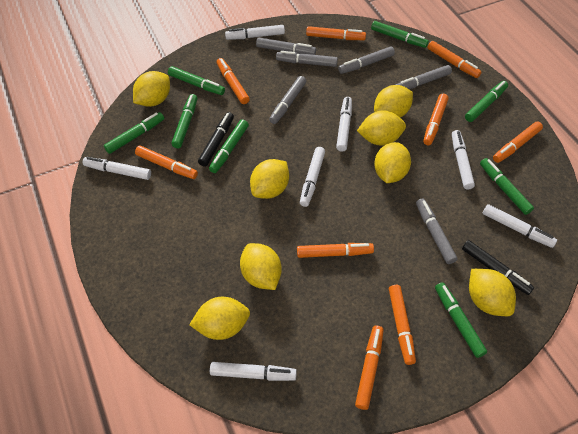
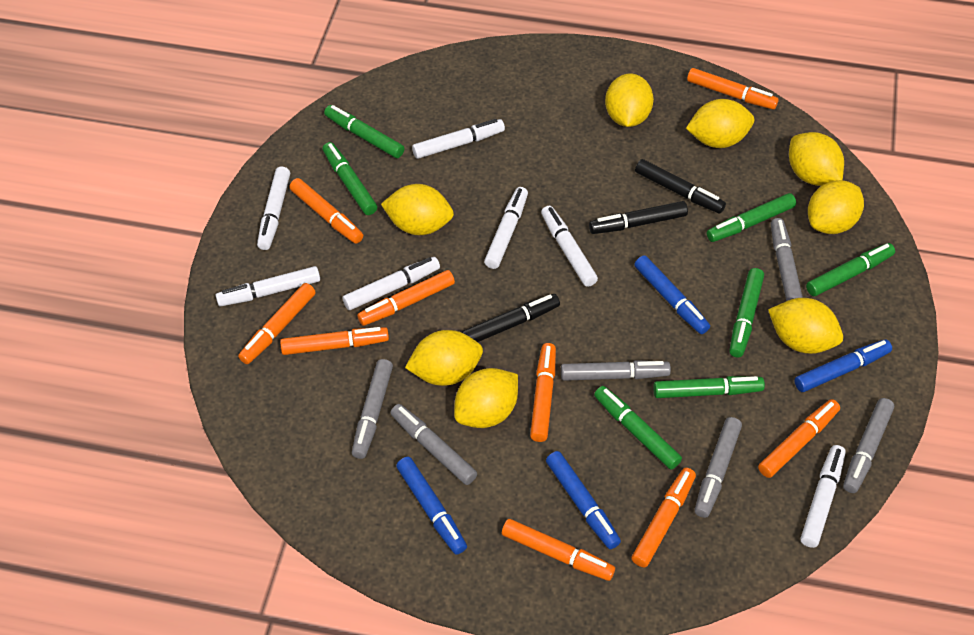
black marker: [198,112,234,167] [462,240,534,295] = 2 -> [461,294,560,342] [589,201,688,234] [635,159,726,214] = 3
blue marker: none = 0 -> [396,457,467,555] [546,451,621,549] [634,255,710,334] [794,339,892,392] = 4
green marker: [104,112,164,154] [168,66,225,95] [171,94,197,148] [209,119,249,173] [371,21,429,48] [435,282,487,358] [465,81,508,122] [480,158,534,215] = 8 -> [323,142,377,215] [324,105,404,158] [594,386,682,470] [653,376,765,398] [707,193,796,242] [729,268,764,357] [806,243,895,296] = 7

